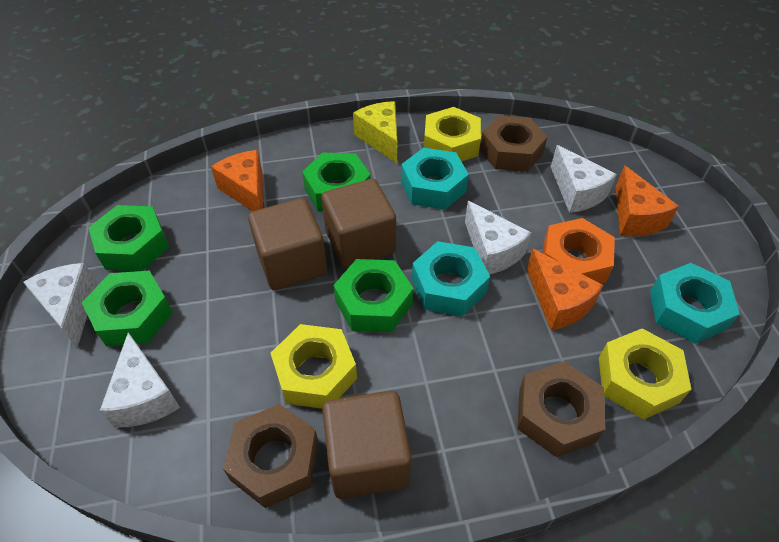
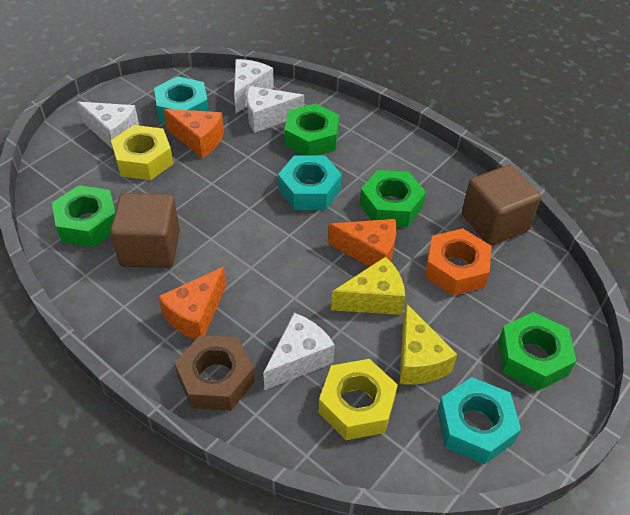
brown cube: [248,198,327,290] [321,179,396,268] [322,391,412,499] = 3 -> [110,193,180,268] [462,165,541,245] = 2
brown nut: [223,404,318,508] [480,116,547,172] [517,361,605,457] = 3 -> [175,335,255,411] = 1
yellow cheese: [353,101,397,163] = 1 -> [331,256,405,315] [400,303,457,385] = 2
yellow nut: [271,324,357,409] [424,107,481,162] [599,328,691,420] = 3 -> [111,125,173,180] [318,359,398,440] = 2

